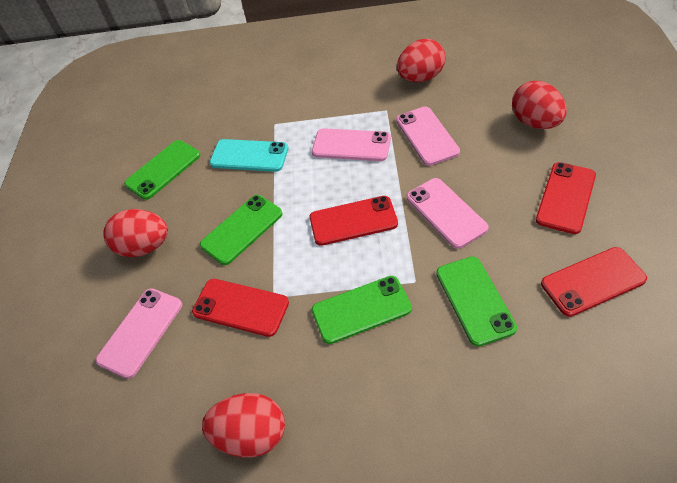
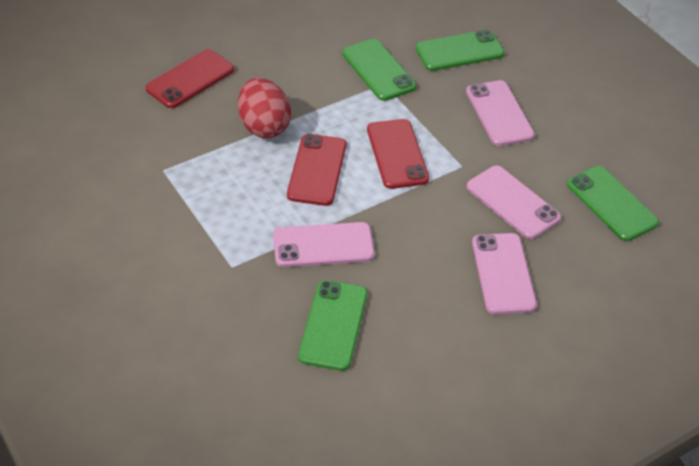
red egg: [103,209,168,257] [202,393,285,457] [397,39,445,82] [512,81,567,129] = 4 -> [238,78,291,138] = 1
red phone: [192,279,289,337] [309,196,398,246] [536,162,596,234] [541,247,647,317] = 4 -> [145,49,234,108] [287,134,346,206] [367,119,429,189] = 3
turquoise phone: [209,139,289,172] = 1 -> none = 0

